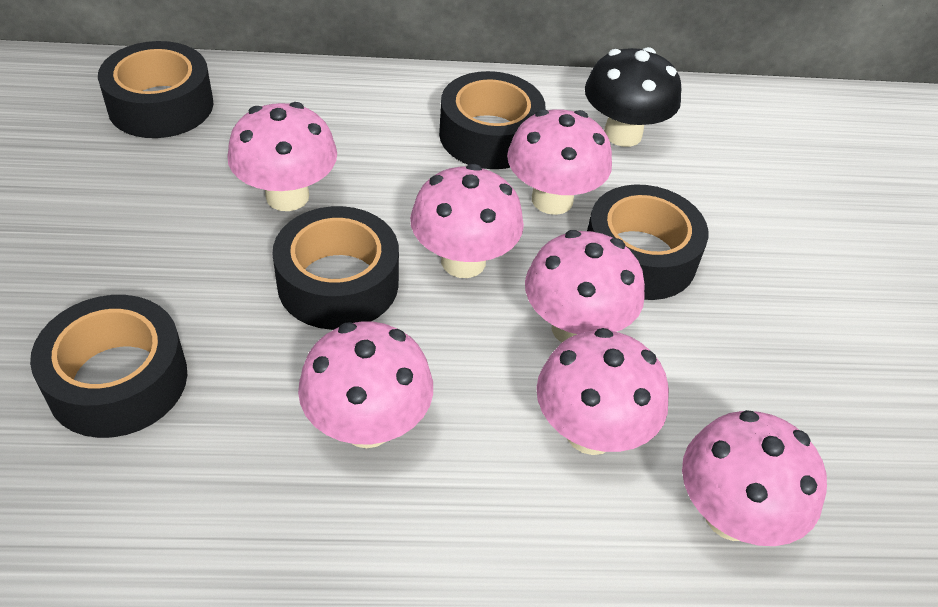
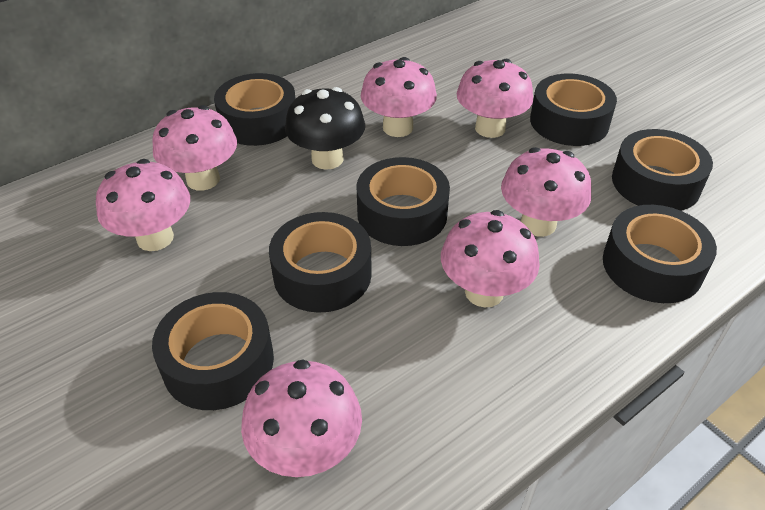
black tape: [30,295,187,438] [98,41,213,138] [272,206,399,330] [439,71,546,169] [587,184,708,300] = 5 -> [152,292,274,410] [214,73,296,146] [269,212,372,313] [356,157,450,246] [530,74,617,146] [603,205,717,303] [612,129,713,211] = 7

